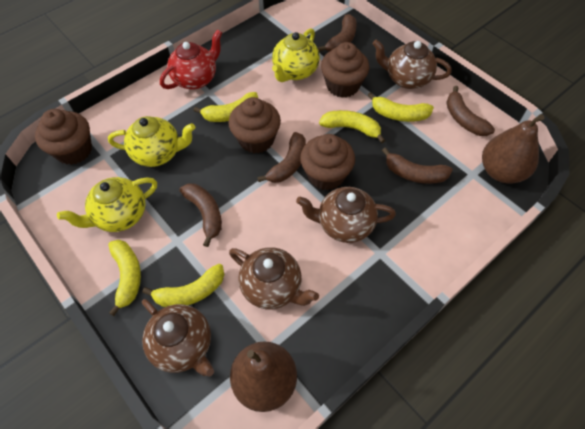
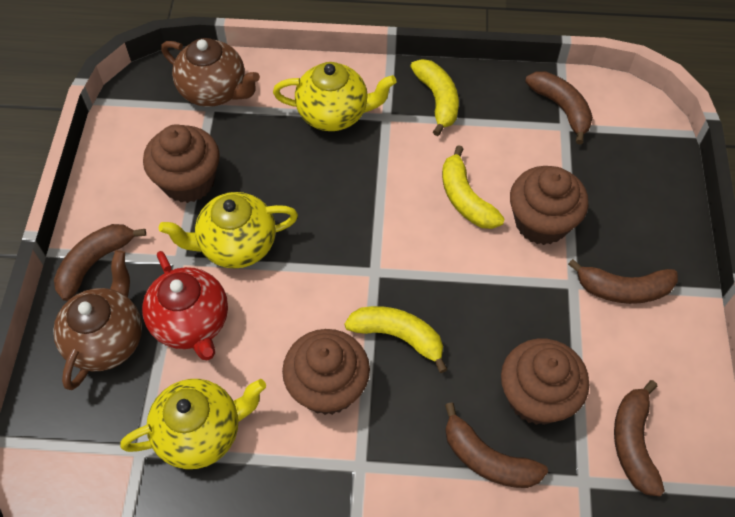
brown pear: [230,341,297,412] [482,114,544,184] = 2 -> none = 0
brown teapot: [142,299,214,376] [229,247,319,310] [296,187,396,243] [373,40,452,89] = 4 -> [53,250,142,390] [161,38,260,107] = 2
yellow banana: [108,240,141,316] [143,264,224,307] [194,92,258,122] [319,110,385,143] [368,92,434,122] = 5 -> [344,306,448,373] [410,59,459,136] [442,145,505,229] = 3

